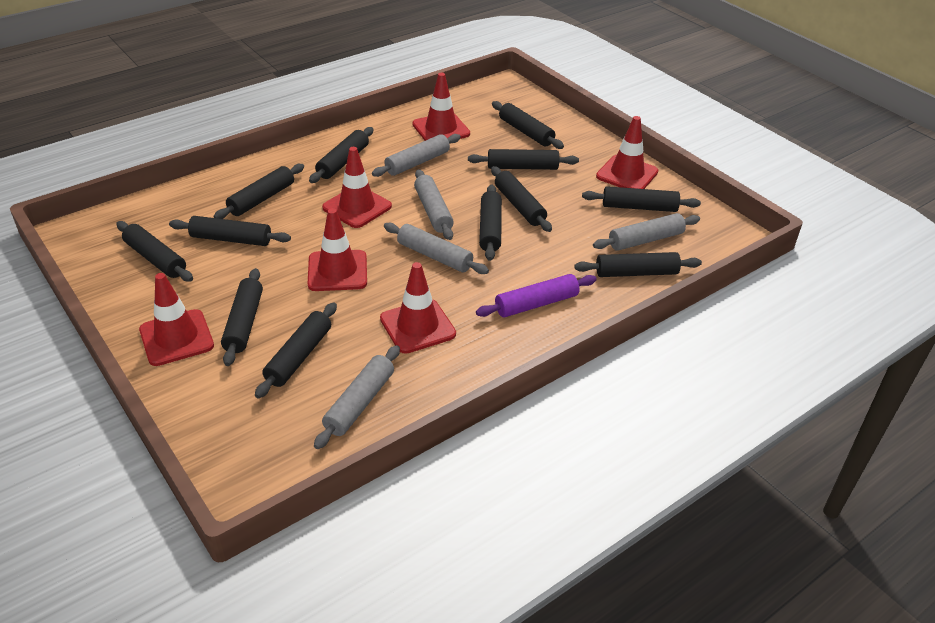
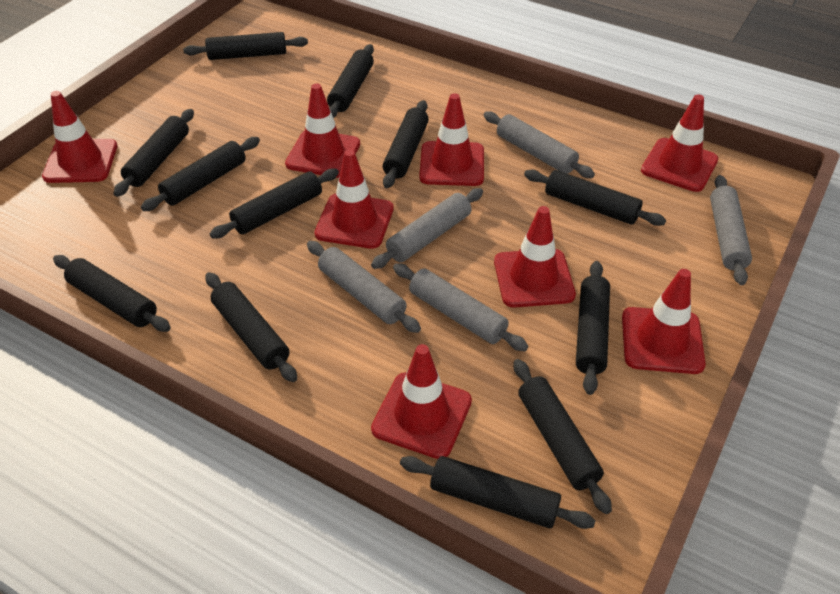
purple rolling pin: [476,274,597,317] = 1 -> none = 0
red traffic cone: [139,273,214,366] [308,208,367,291] [322,147,392,228] [380,262,456,354] [412,73,470,141] [596,116,658,189] = 6 -> [42,91,117,183] [285,83,360,178] [314,149,394,249] [371,344,472,459] [419,93,484,186] [494,206,576,308] [622,269,706,374] [641,94,718,192] = 8

